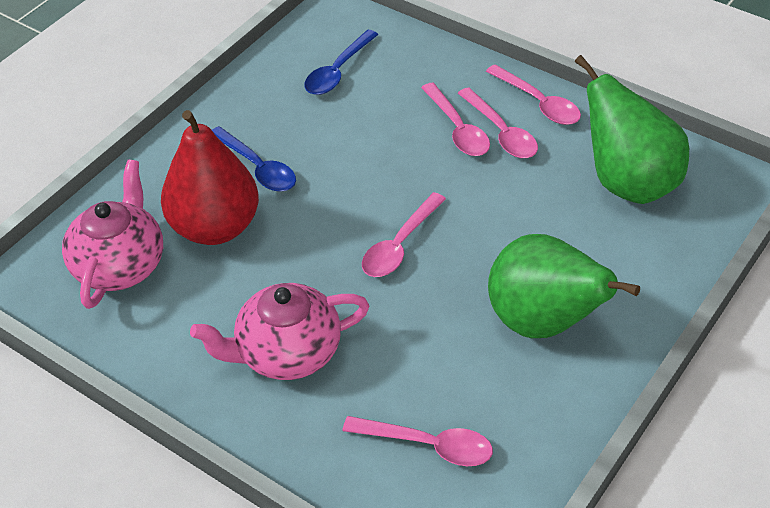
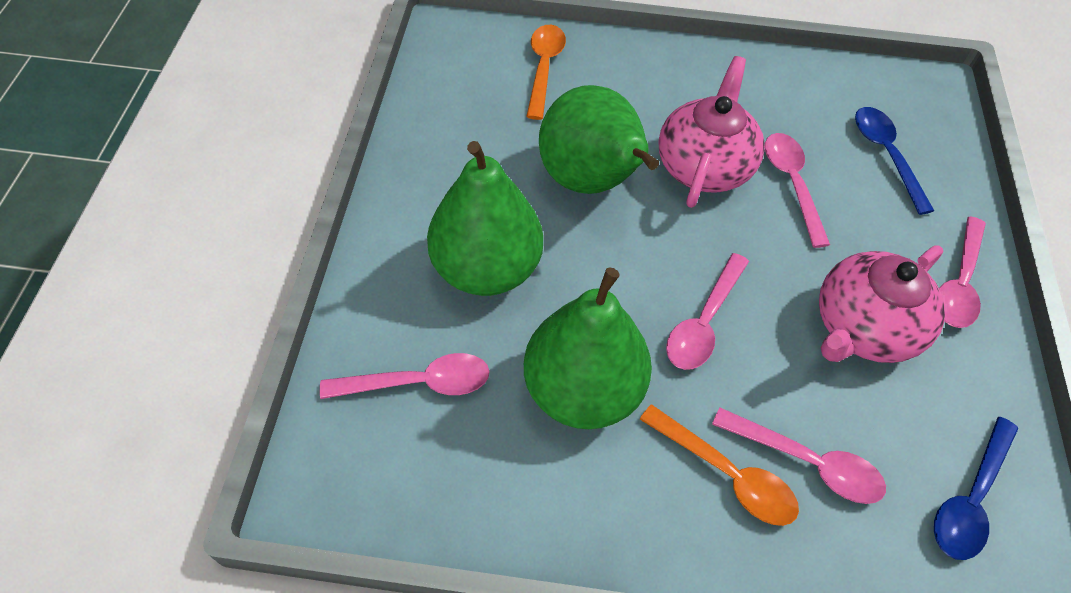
green pear: [488,234,640,338] [575,55,689,204] = 2 -> [427,141,543,296] [524,267,652,429] [539,85,659,194] = 3
orange spoon: none = 0 -> [526,25,566,120] [640,404,799,526] = 2
red pear: [161,110,259,245] = 1 -> none = 0

